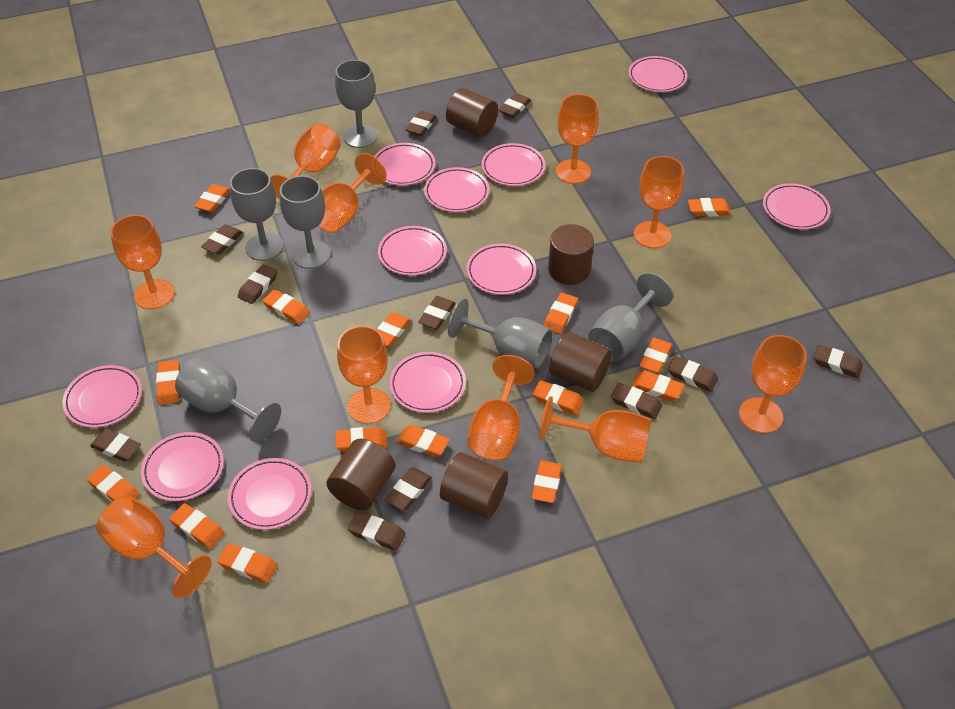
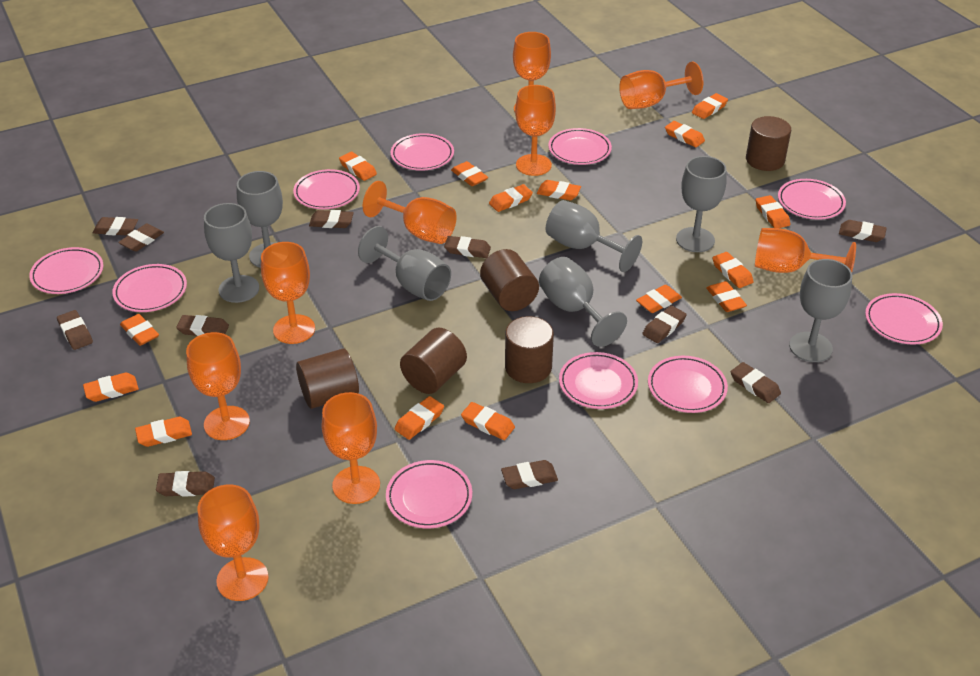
grey goblet: [175,357,281,442] [230,168,284,261] [280,175,331,269] [335,60,378,148] [448,298,552,369] [588,272,673,361] = 6 -> [204,203,259,303] [237,171,283,268] [358,226,451,301] [539,257,627,347] [546,200,642,272] [676,156,727,252] [789,259,852,362] = 7
orange goblet: [96,496,212,599] [110,215,175,309] [270,123,341,200] [318,153,387,233] [337,326,391,424] [467,355,535,461] [540,396,651,463] [556,94,599,184] [634,156,684,248] [739,335,807,433] = 10 -> [186,332,250,440] [197,484,269,601] [261,242,315,344] [322,392,380,504] [363,181,457,244] [513,32,551,112] [515,85,556,176] [619,62,704,109] [755,228,856,273] = 9
pink plate: [62,365,142,428] [141,432,224,501] [228,458,311,530] [374,143,435,186] [378,226,447,276] [389,352,466,413] [424,167,489,212] [466,243,536,295] [482,143,545,186] [628,56,687,92] [763,183,831,230] = 11 -> [29,247,103,294] [112,264,187,312] [293,169,360,209] [386,460,472,528] [391,133,454,171] [548,128,612,165] [559,352,638,409] [648,356,728,413] [778,179,846,220] [865,293,943,345] = 10

